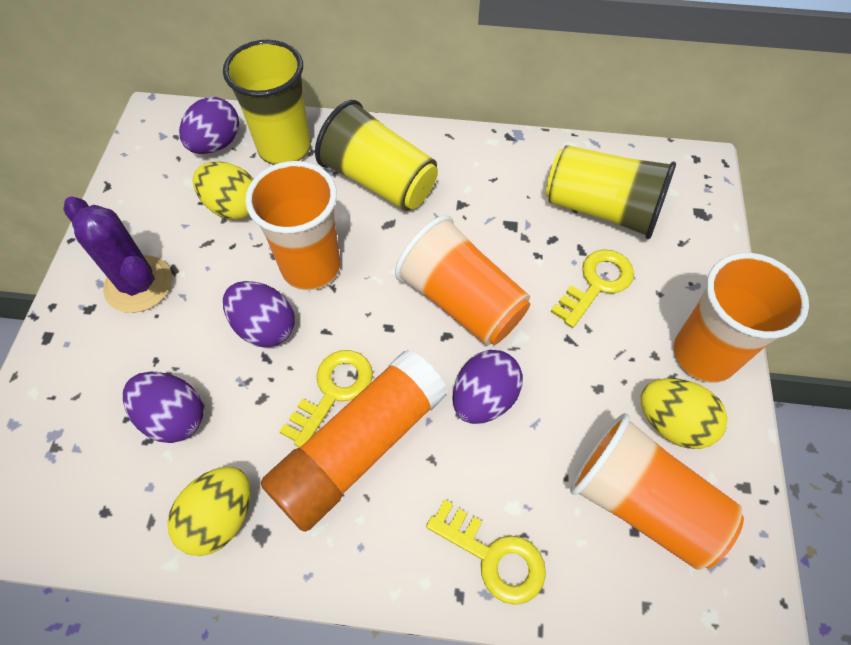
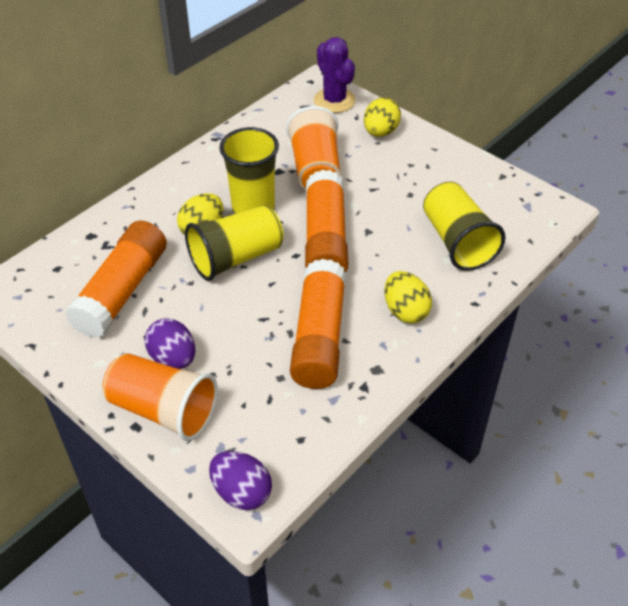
orange cup: [245,161,340,290] [395,215,530,346] [570,413,744,570] [673,253,809,383] = 4 -> [102,353,218,441] [286,106,341,190] = 2
orange glue stick: [261,349,448,532] = 1 -> [65,220,167,338] [290,259,346,389] [305,170,348,272] = 3
purple egg: [123,372,203,443] [179,97,239,154] [223,281,295,347] [453,350,523,424] = 4 -> [145,318,195,369] [209,451,272,510] = 2
yellow key: [279,350,373,447] [426,499,546,605] [551,249,634,328] = 3 -> none = 0

